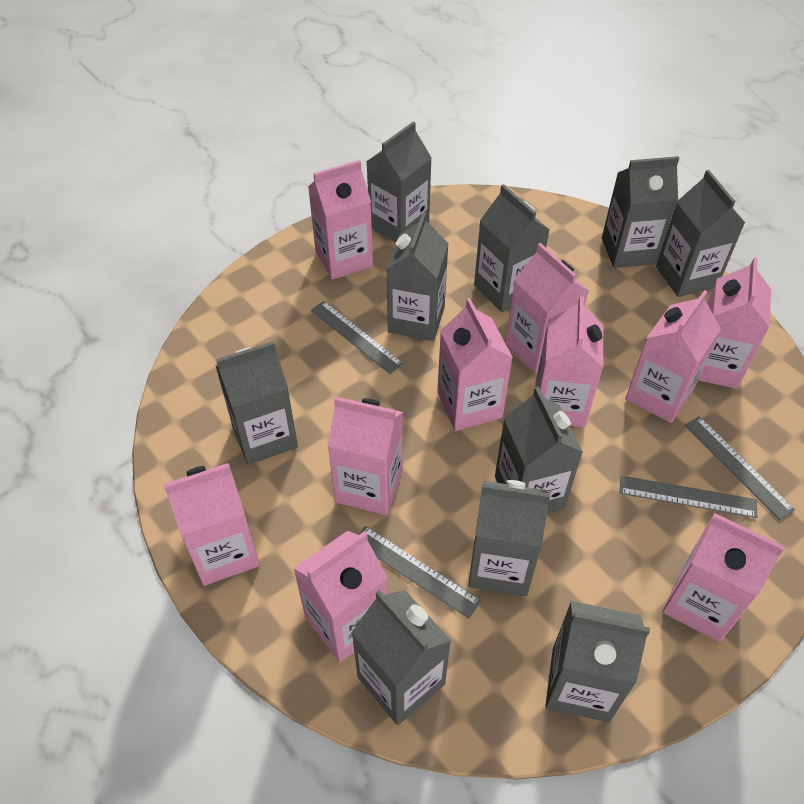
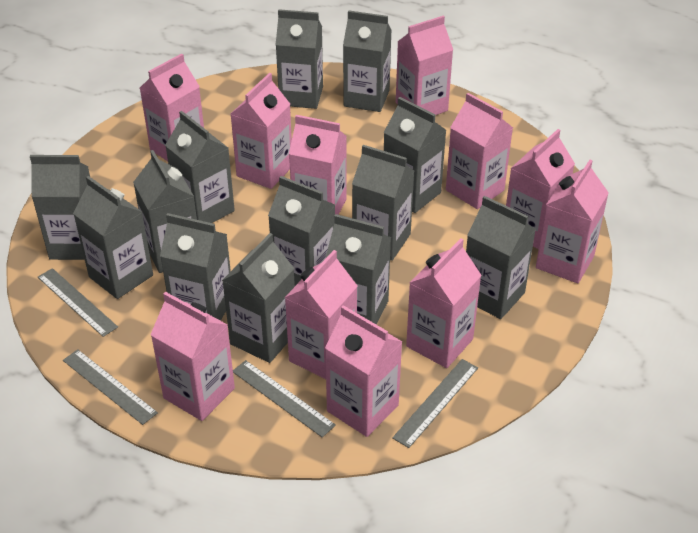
grey carton: [215,341,298,465] [351,590,451,725] [366,121,432,242] [386,212,449,341] [468,480,550,596] [474,184,550,312] [495,386,583,513] [545,601,650,722] [602,156,679,268] [656,170,745,297] = 10 -> [30,155,90,260] [73,176,153,299] [133,150,197,273] [160,213,231,321] [165,111,235,223] [222,233,295,363] [268,176,335,286] [276,9,323,109] [326,214,391,324] [343,10,392,112] [352,145,414,261] [384,97,446,213] [466,196,536,319] = 13
pink carton: [163,463,260,586] [293,531,388,663] [308,160,373,280] [328,396,403,515] [437,298,513,431] [506,243,589,374] [535,296,603,427] [626,290,721,423] [662,513,785,642] [698,257,771,389] = 10 -> [140,53,204,161] [151,292,235,421] [231,73,292,189] [285,250,357,379] [289,115,347,215] [325,305,402,437] [396,16,453,115] [406,238,482,368] [446,93,513,209] [506,129,575,249] [536,160,609,283] = 11

